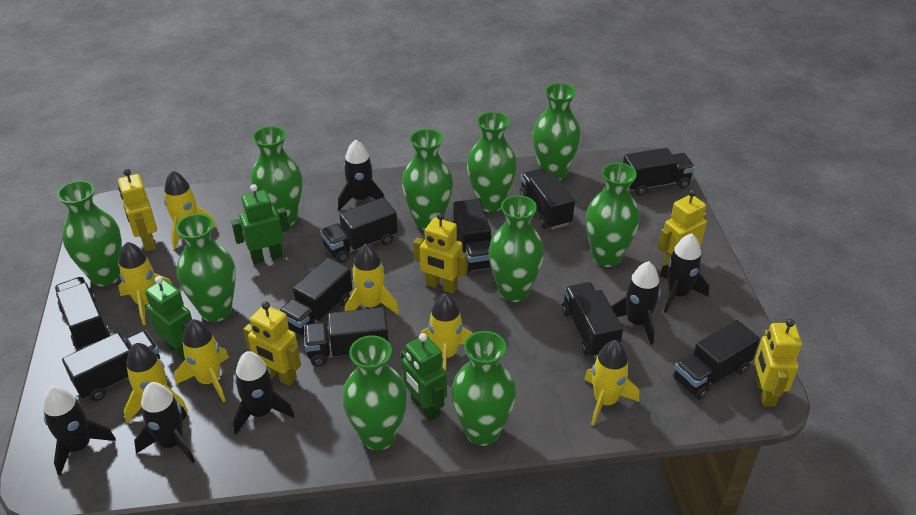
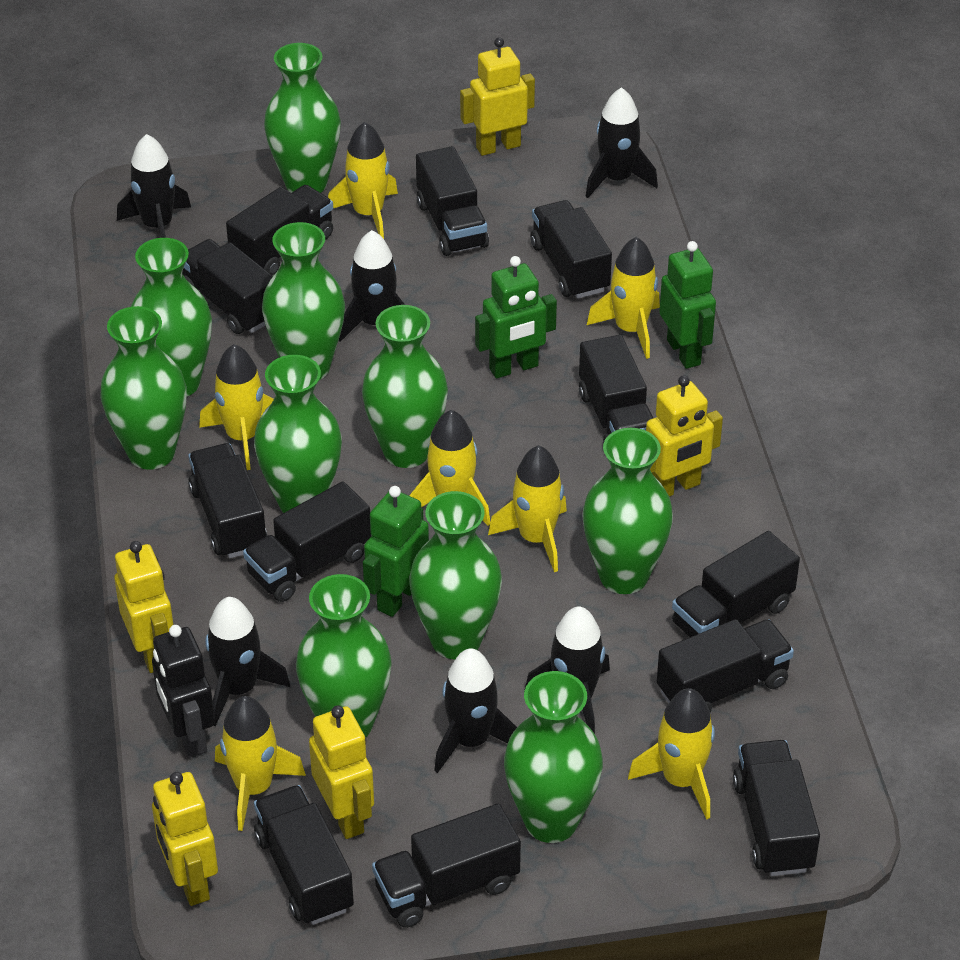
black robot: none = 0 -> [152,625,215,758] = 1
black truck: [55,277,110,349] [62,330,160,401] [279,258,352,338] [304,307,389,366] [320,197,397,263] [454,199,491,273] [519,169,575,230] [562,282,623,358] [623,148,695,196] [673,320,760,400] = 10 -> [182,239,273,334] [188,443,267,558] [226,185,333,275] [243,482,371,602] [254,785,354,925] [372,803,521,928] [416,146,489,256] [530,200,612,299] [579,335,653,443] [657,619,794,712] [672,531,800,637] [733,740,820,876] = 12

